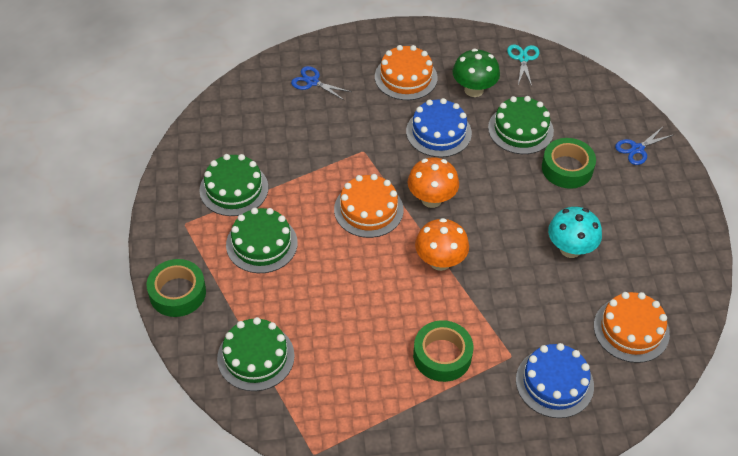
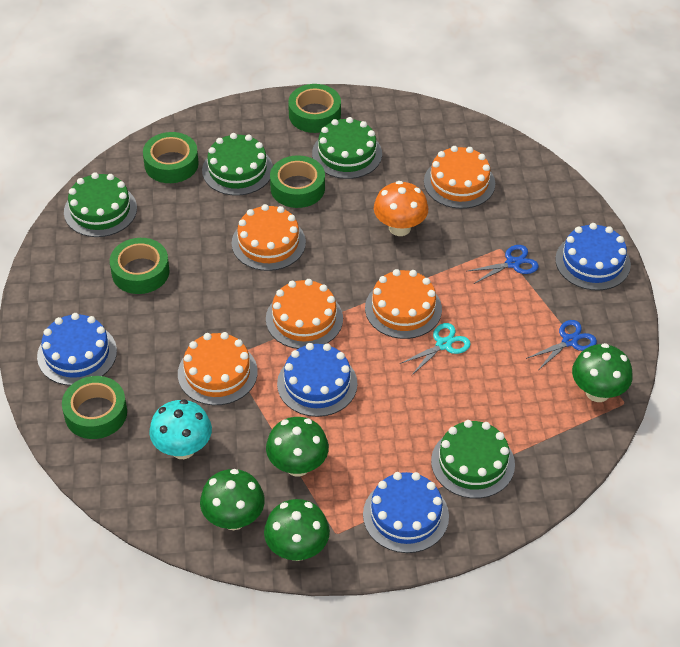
blue cake: [406,98,472,157] [516,343,594,418] = 2 -> [37,313,117,386] [277,343,358,417] [363,472,449,553] [555,223,631,291] = 4
green mushroom: [453,49,500,97] = 1 -> [200,469,265,530] [264,499,330,561] [266,417,329,476] [572,343,633,402] = 4
green tape: [147,259,206,317] [413,320,473,382] [542,138,596,189] = 3 -> [62,376,127,439] [110,238,170,294] [143,132,199,183] [270,156,325,208] [288,84,341,133] = 5
orange cake: [334,174,404,238] [375,45,437,100] [594,292,670,363] = 3 -> [178,332,258,405] [232,204,306,271] [266,279,343,349] [365,269,442,339] [424,146,495,209] = 5
orange mushroom: [408,157,459,208] [415,218,469,271] = 2 -> [374,181,428,236] = 1

